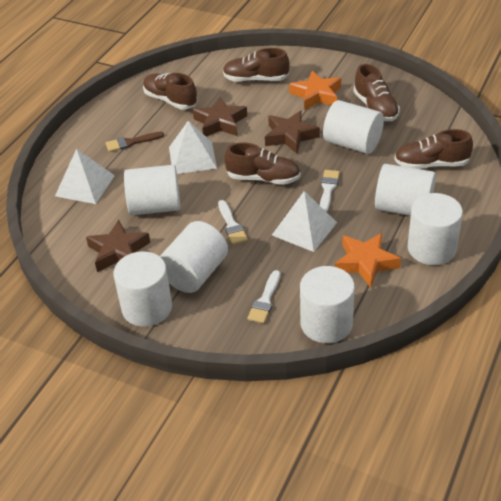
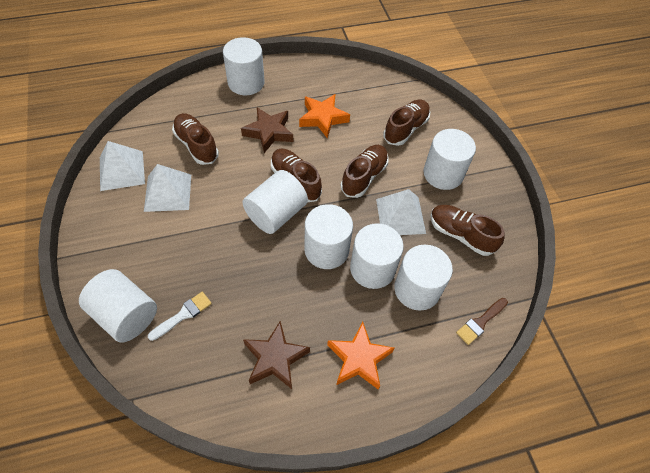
brown star: [86,220,150,272] [193,97,247,137] [265,111,320,154] = 3 -> [241,107,293,153] [243,321,310,389] = 2
white brush: [218,200,248,245] [247,270,280,324] [320,170,340,212] = 3 -> [148,292,212,341] = 1

